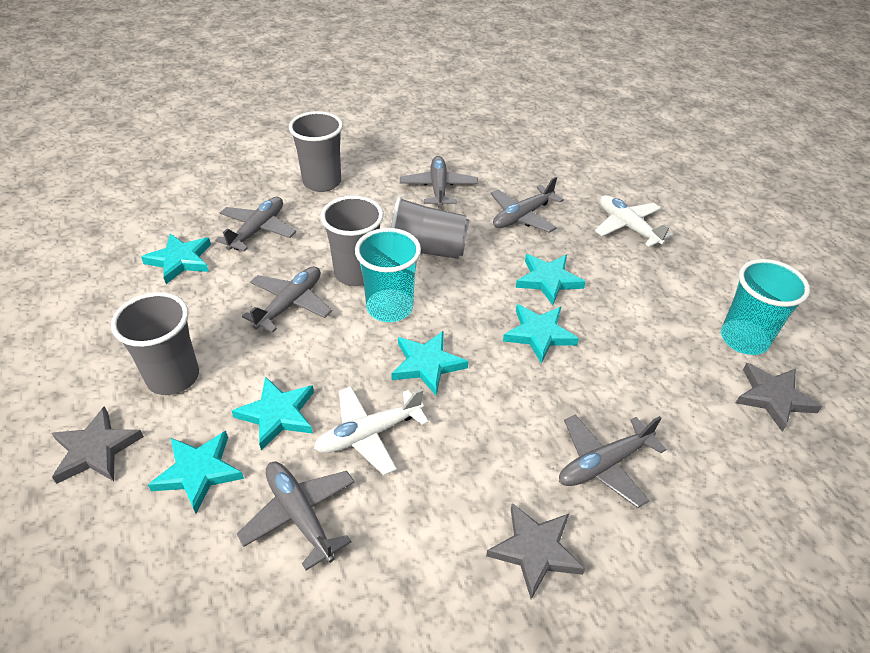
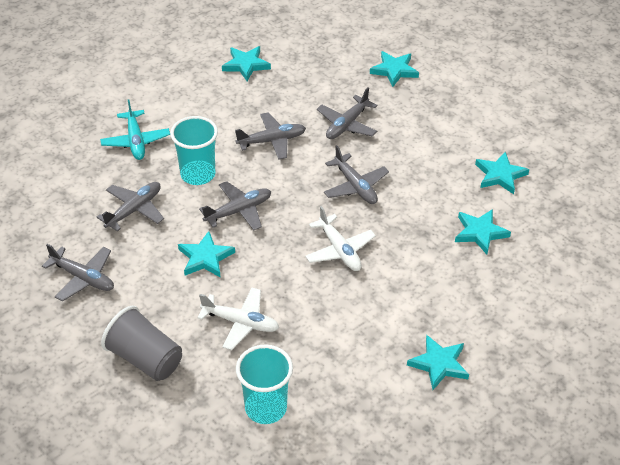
grey cup: [111,292,199,395] [289,111,343,192] [321,195,384,286] [391,196,469,259] = 4 -> [101,306,182,381] = 1
grey star: [52,406,144,484] [486,503,585,599] [736,363,822,432] = 3 -> none = 0
turquoise plane: none = 0 -> [100,99,170,160] = 1

